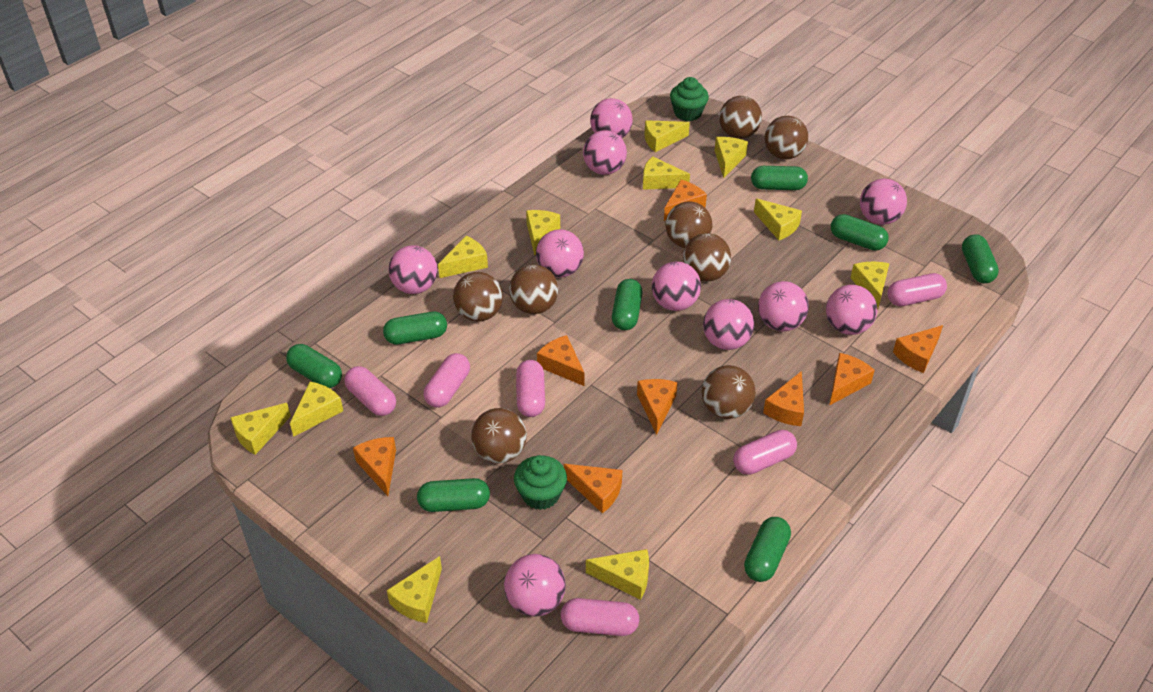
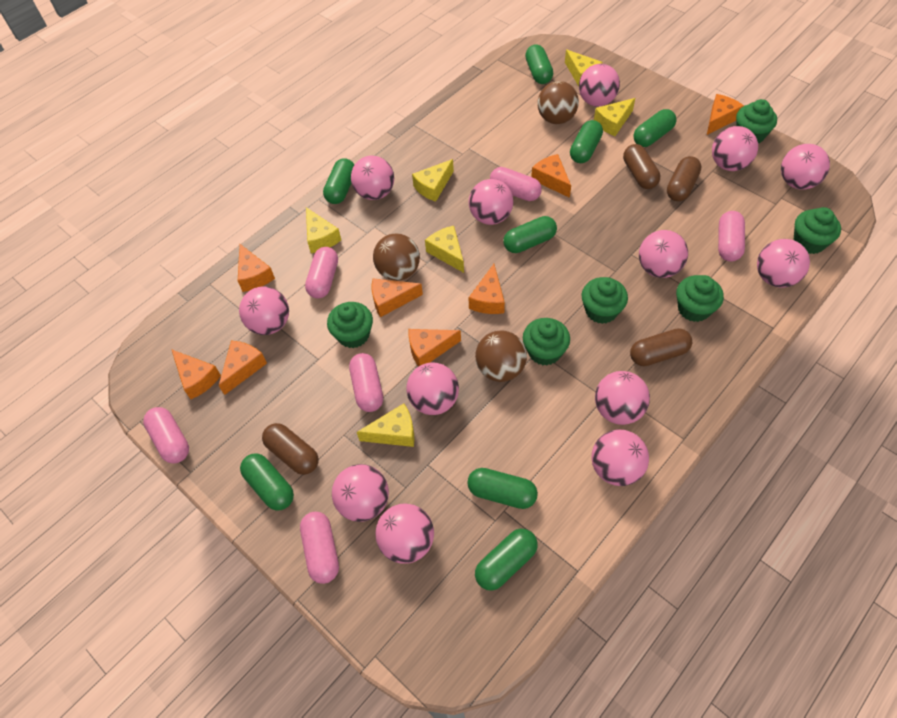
brown ball: [453,272,503,322] [471,408,527,463] [509,265,558,314] [665,201,712,248] [683,233,731,281] [702,365,756,419] [719,96,762,139] [765,116,808,159] = 8 -> [373,233,420,281] [475,330,527,382] [537,81,579,124] = 3
brown capsule: none = 0 -> [262,423,319,475] [623,144,660,189] [630,328,692,366] [667,156,702,202] = 4
green cupcake: [514,455,567,510] [670,77,709,121] = 2 -> [327,302,373,348] [523,318,570,365] [582,277,628,324] [676,275,724,322] [736,99,777,143] [794,207,841,254] = 6
pink ball: [388,245,438,294] [504,554,566,617] [536,229,584,278] [583,130,627,175] [590,98,633,138] [652,262,701,311] [703,299,754,350] [758,281,809,331] [826,285,877,335] [860,179,907,225] = 10 -> [239,286,289,335] [332,464,389,522] [351,156,394,200] [375,503,434,564] [406,362,459,415] [469,179,513,225] [579,64,620,107] [592,430,649,486] [595,371,650,425] [639,230,688,278] [712,126,758,171] [757,239,810,288] [781,144,830,190] = 13
yellow cheese: [230,403,291,455] [290,382,343,437] [387,556,442,623] [438,236,488,278] [526,210,560,255] [586,549,649,600] [643,156,690,190] [645,120,690,152] [714,137,748,178] [754,198,802,240] [850,262,889,310] = 11 -> [306,207,341,253] [357,403,415,447] [412,159,454,202] [425,226,464,273] [565,50,603,86] [594,98,635,136] = 6

